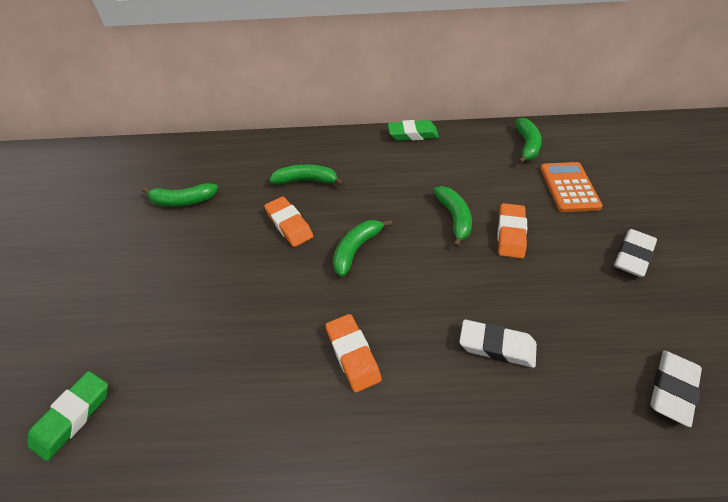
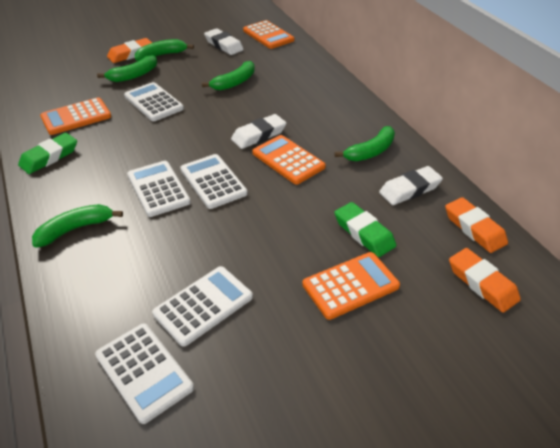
orange calculator: [541,162,603,212] = 1 -> [40,97,111,135] [243,20,294,49] [252,135,326,185] [302,252,400,320] = 4
white calculator: none = 0 -> [95,323,194,424] [124,82,184,121] [127,161,191,217] [152,266,253,347] [180,154,248,209] = 5

